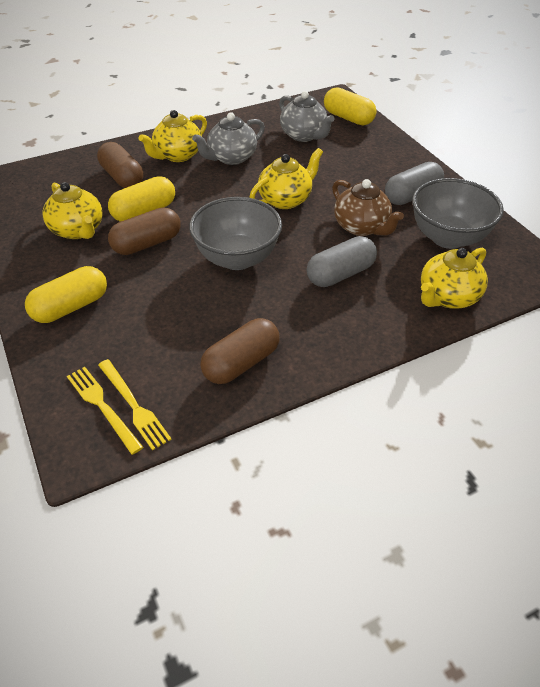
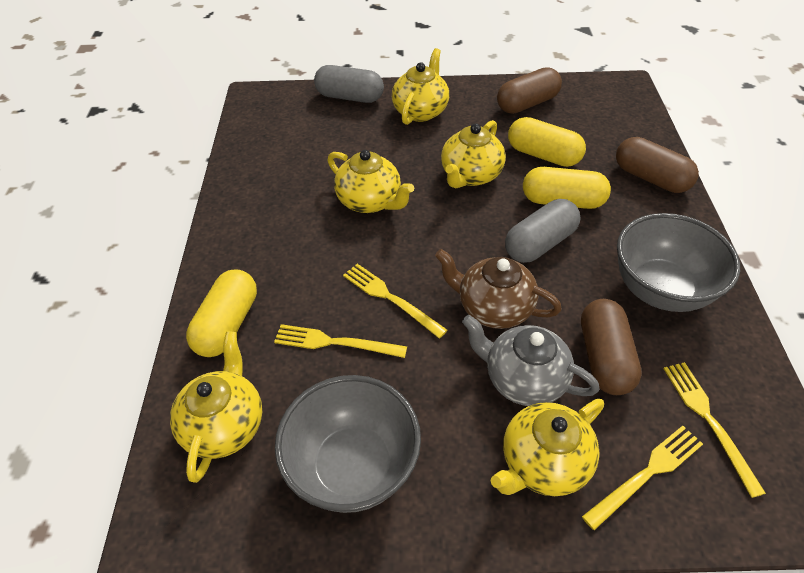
grey teapot: [192,112,265,165] [279,91,335,142] = 2 -> [462,315,599,406] = 1
yellow fork: [67,367,143,455] [98,359,172,451] = 2 -> [274,324,407,358] [343,264,448,338] [582,426,703,530] [663,362,766,498] = 4
yellow teapot: [43,182,103,239] [139,110,207,162] [250,148,323,209] [421,248,488,309] = 4 -> [170,331,262,483] [327,150,414,213] [392,48,449,125] [441,120,506,188] [490,399,604,496] = 5

